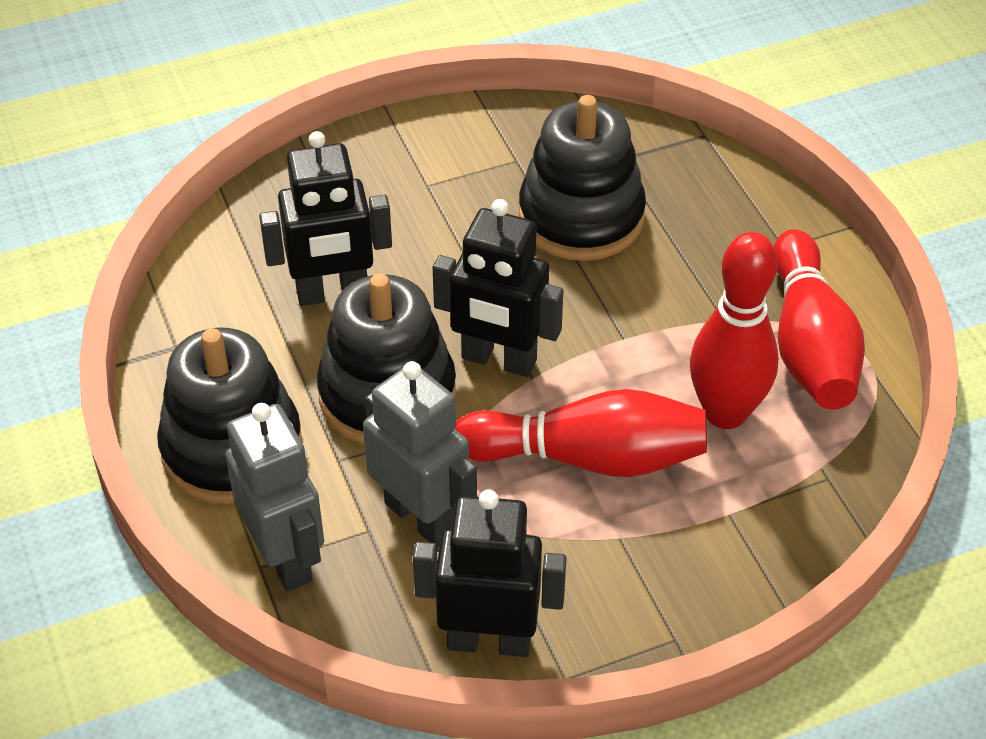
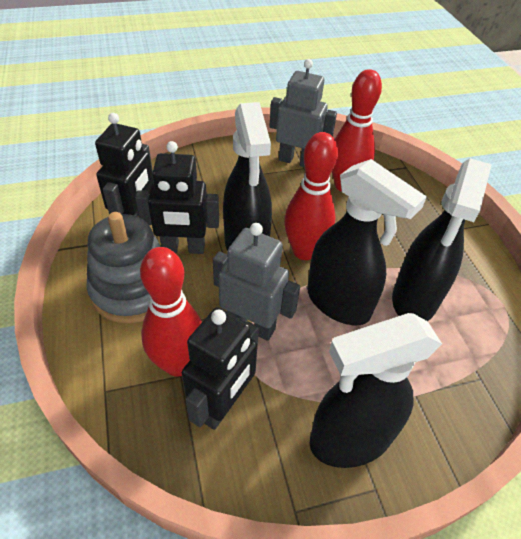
black spray bottle: none = 0 -> [223,102,272,251] [307,159,427,325] [309,313,442,468] [392,158,492,321] = 4
black stacking toy: [157,328,302,504] [317,274,456,445] [519,95,646,261] = 3 -> none = 0
grey stacking toy: none = 0 -> [86,212,160,323] = 1

